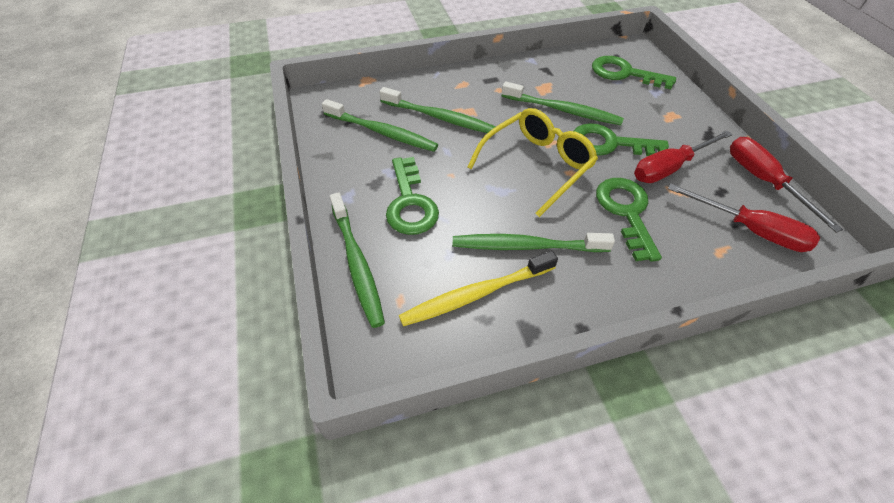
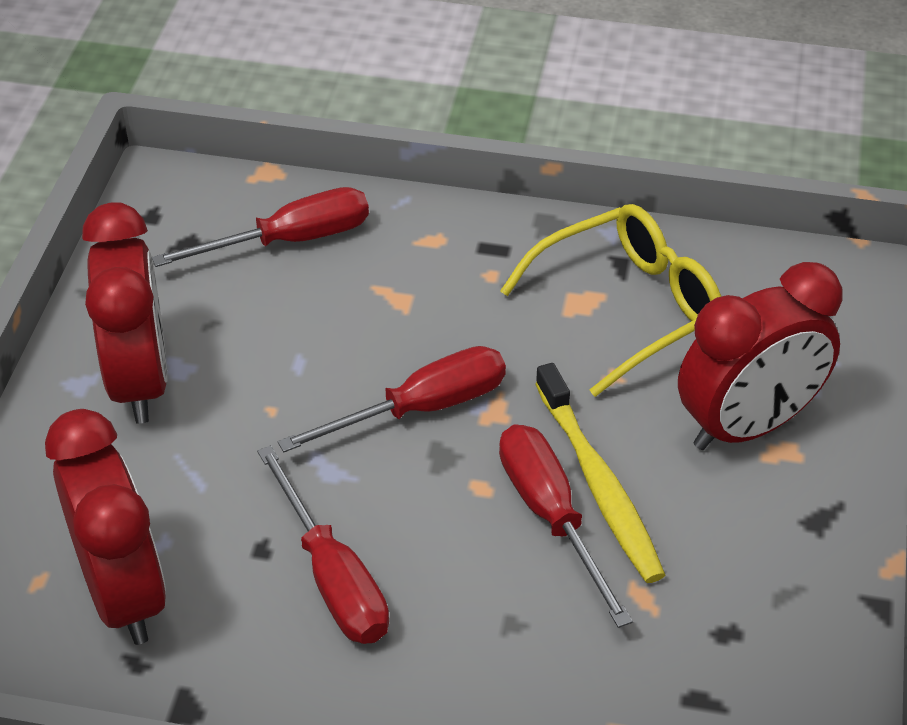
green key: [386,157,439,235] [574,123,669,156] [592,56,676,89] [596,178,662,262] = 4 -> none = 0
green toothbrush: [322,99,438,152] [330,192,385,328] [380,87,496,133] [453,233,615,252] [502,81,624,125] = 5 -> none = 0
red clock: none = 0 -> [45,409,166,645] [82,203,168,424] [678,262,843,450] = 3
red screwdriver: [634,130,733,183] [668,183,820,252] [730,137,843,233] = 3 -> [152,187,369,267] [257,445,389,644] [278,346,506,452] [499,424,633,628] = 4

